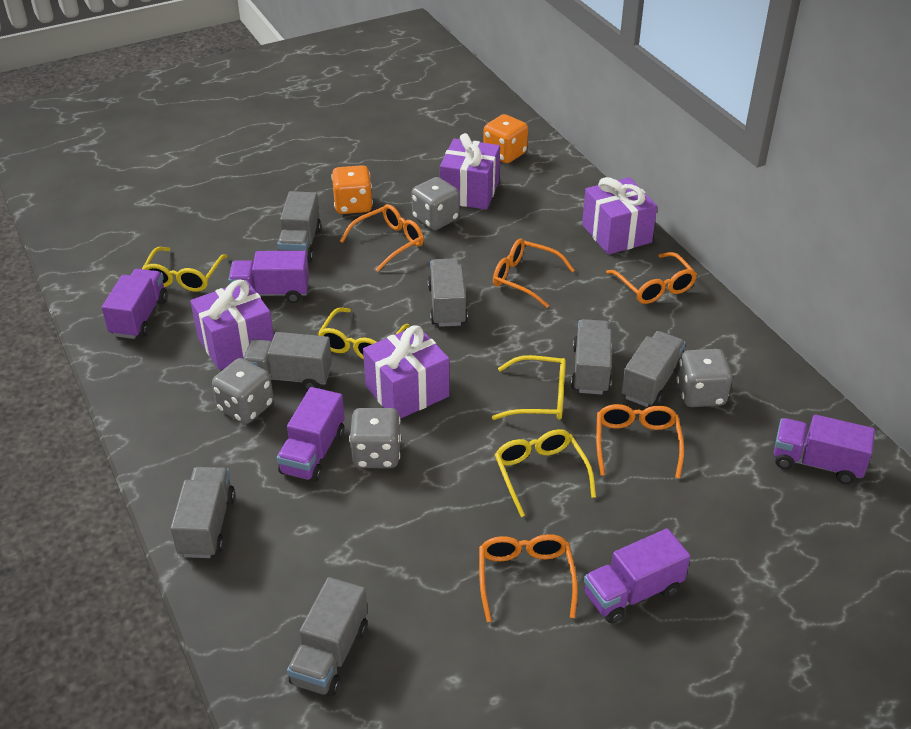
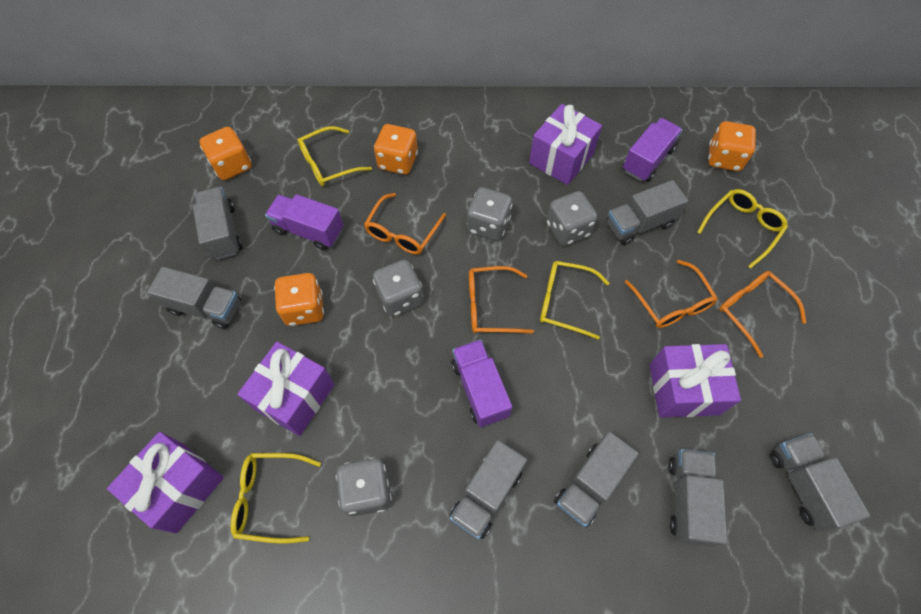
orange dice: [331,165,373,214] [483,114,528,163] = 2 -> [199,127,252,180] [274,273,324,326] [374,124,418,175] [708,121,756,171] = 4
orange glasses: [340,204,424,272] [479,534,578,622] [493,239,575,308] [596,404,684,478] [606,252,697,304] = 5 -> [364,193,446,254] [469,266,534,334] [625,260,718,328] [719,271,807,358] = 4
purple truck: [102,269,167,339] [228,251,309,303] [277,387,345,482] [584,528,691,623] [774,414,875,484] = 5 -> [265,194,343,250] [452,340,512,427] [623,118,682,182] = 3

